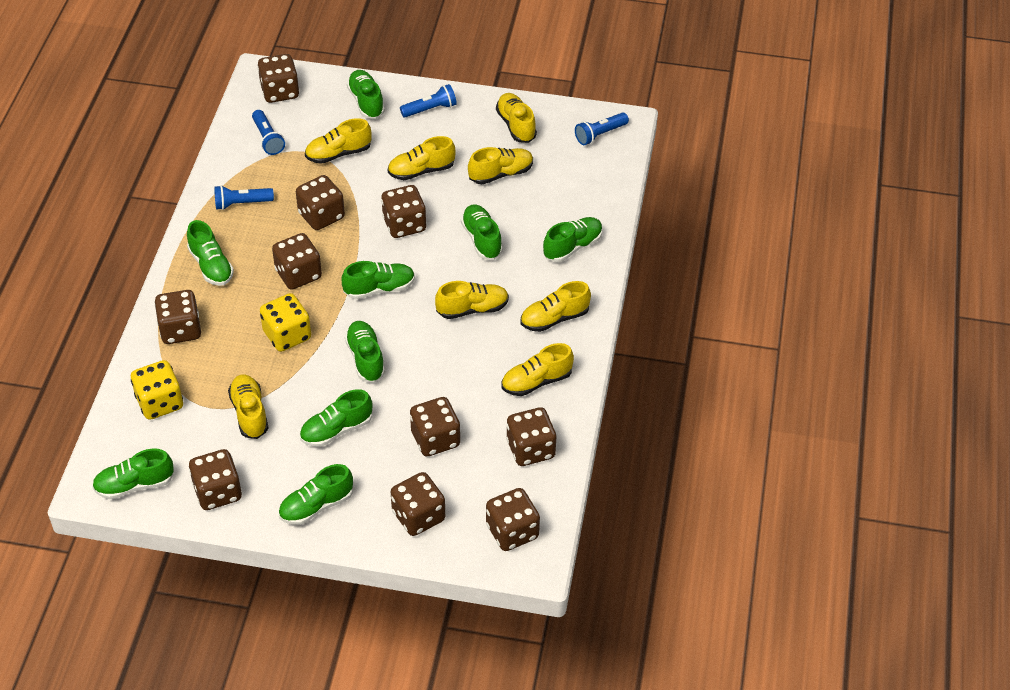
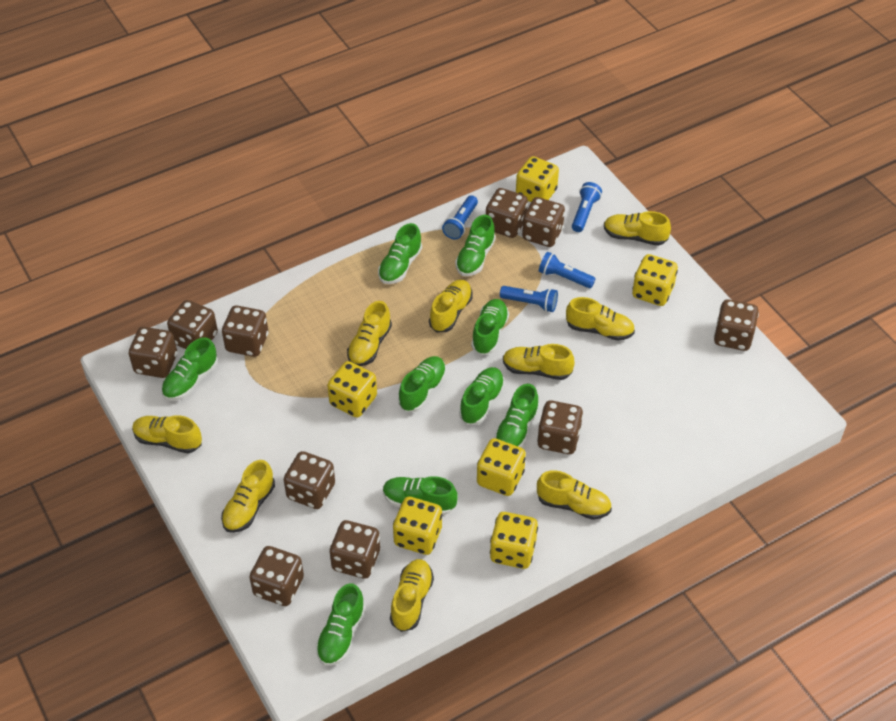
yellow dice: [131,360,183,420] [260,293,311,352] = 2 -> [327,361,377,418] [393,497,442,555] [477,438,526,496] [490,512,538,569] [516,156,559,202] [632,254,678,306] = 6
yellow shoe: [228,374,269,439] [305,118,372,164] [388,136,456,180] [435,281,509,319] [468,147,533,184] [496,93,537,143] [502,343,574,396] [521,281,591,332] = 8 -> [132,415,202,453] [221,460,275,533] [347,301,392,366] [390,559,434,632] [429,280,473,332] [503,344,575,380] [537,470,612,520] [566,297,635,341] [604,211,671,246] = 9

